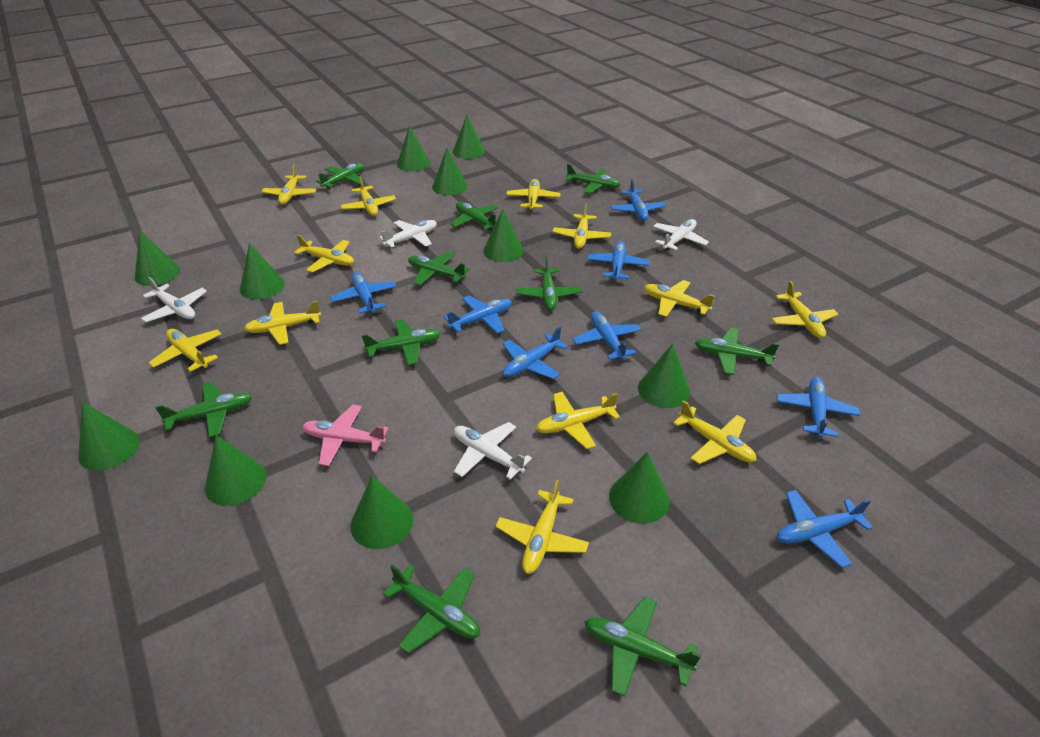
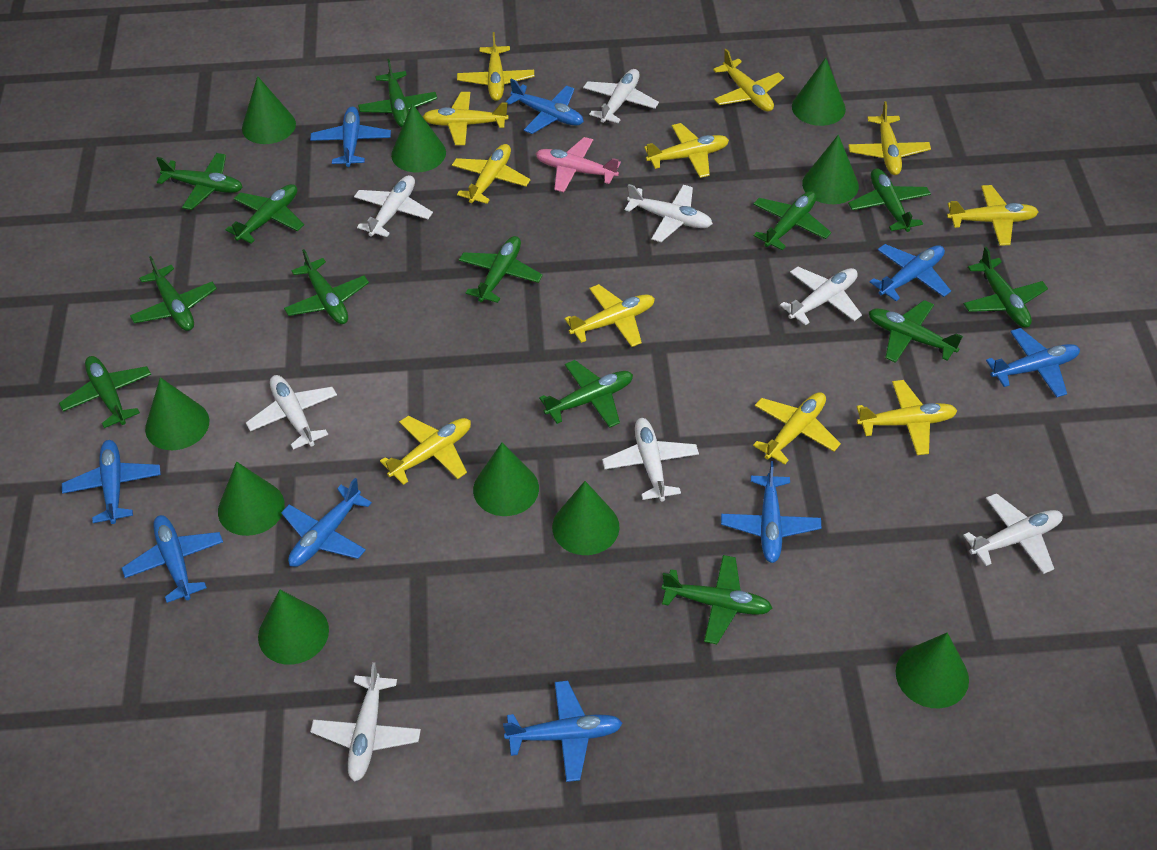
blue plane: [330,272,396,313] [444,296,512,333] [503,327,568,379] [573,311,641,360] [587,241,650,280] [610,179,666,221] [777,377,860,438] [777,490,873,568] = 8 -> [62,440,161,524] [122,515,223,603] [281,478,372,567] [310,107,391,167] [503,681,623,782] [505,79,584,134] [721,461,821,563] [870,244,951,301] [986,328,1080,397] = 9
green cone: [78,402,140,471] [135,230,180,286] [205,435,266,506] [240,243,285,300] [351,476,413,549] [397,126,431,171] [432,148,468,195] [453,115,485,159] [483,209,524,262] [609,452,670,524] [638,343,690,408] = 11 -> [145,377,209,450] [218,462,285,536] [242,76,296,144] [258,589,329,665] [391,104,446,172] [473,442,539,516] [552,481,619,555] [792,58,846,126] [802,135,859,204] [896,633,969,708] = 10
green plane: [155,382,252,437] [316,163,365,189] [362,319,441,365] [383,564,480,653] [408,252,469,285] [450,202,498,230] [516,256,582,310] [565,164,620,194] [584,597,701,696] [695,328,779,375] = 10 -> [59,356,151,428] [130,256,217,331] [156,153,243,210] [226,184,304,244] [284,249,369,324] [358,59,437,127] [459,236,543,303] [539,360,633,428] [662,555,772,644] [753,191,831,250] [848,168,931,232] [869,300,963,363] [964,247,1048,328] = 13
white plane: [141,277,207,322] [379,220,437,248] [454,422,532,480] [653,219,709,250] = 4 -> [246,375,337,450] [310,662,421,782] [354,175,433,237] [583,69,659,123] [602,418,699,502] [624,184,713,242] [780,267,862,325] [963,493,1063,574] = 8
yellow plane: [149,329,222,372] [244,301,321,345] [261,165,316,205] [294,235,354,273] [341,176,396,216] [496,480,589,574] [506,179,560,211] [536,392,620,449] [552,204,611,249] [644,280,715,317] [673,400,757,464] [772,281,838,338] = 12 -> [380,415,471,485] [423,92,508,145] [452,144,530,204] [457,32,534,101] [565,284,655,347] [644,123,729,178] [713,49,784,112] [753,392,841,464] [848,101,931,175] [857,380,958,455] [947,185,1039,246] = 11

